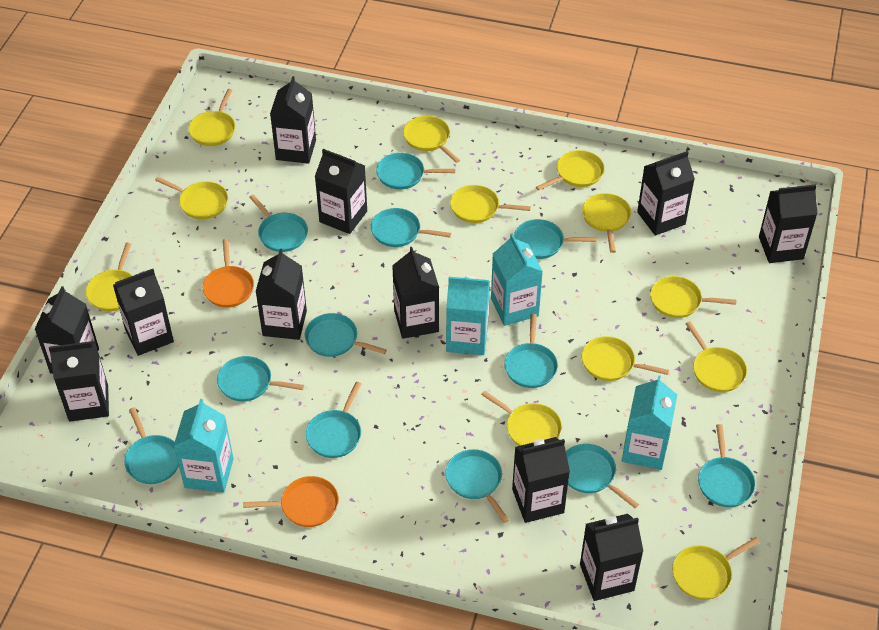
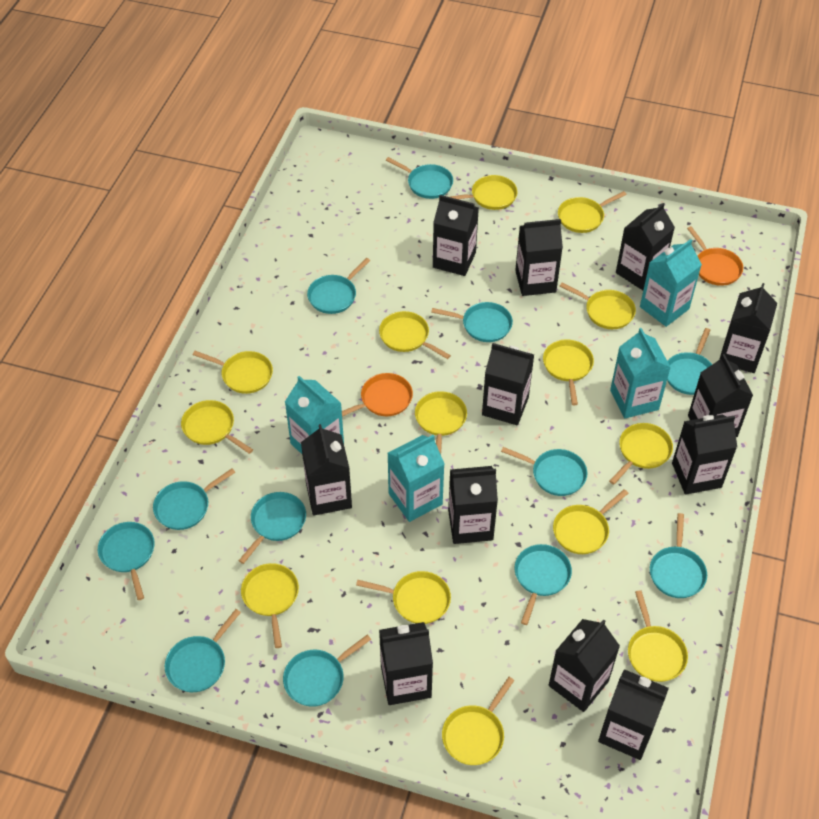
black carton: [34,286,99,374] [49,341,109,422] [113,269,174,356] [255,249,307,340] [270,76,316,164] [315,149,367,234] [392,247,439,339] [512,437,570,523] [580,514,643,601] [637,151,695,236] [759,184,818,263] = 11 -> [301,424,352,516] [379,622,433,705] [433,195,479,276] [448,466,498,544] [482,343,534,425] [515,219,563,296] [549,619,620,712] [598,669,669,760] [616,203,675,290] [672,414,737,495] [688,354,753,437] [719,283,777,373] = 12
yellow pan: [86,243,132,311] [155,177,228,220] [188,89,235,146] [403,116,460,163] [450,185,531,223] [481,391,562,446] [536,150,605,191] [582,193,631,253] [582,336,669,381] [650,276,736,318] [672,537,759,600] [686,322,747,392] = 12 -> [181,400,253,454] [193,351,273,394] [241,563,299,648] [356,571,451,624] [379,311,451,359] [415,391,467,454] [442,677,515,765] [450,175,518,210] [543,339,594,405] [553,489,629,554] [558,191,626,233] [560,283,636,329] [609,423,673,485] [628,590,688,682] = 14

